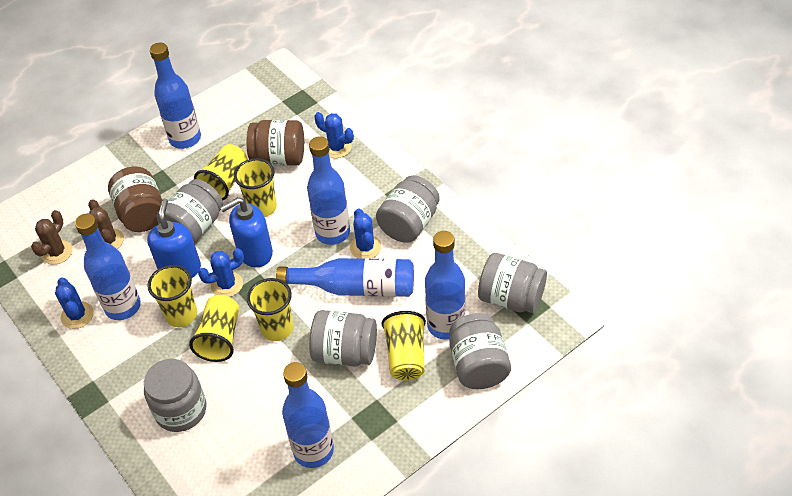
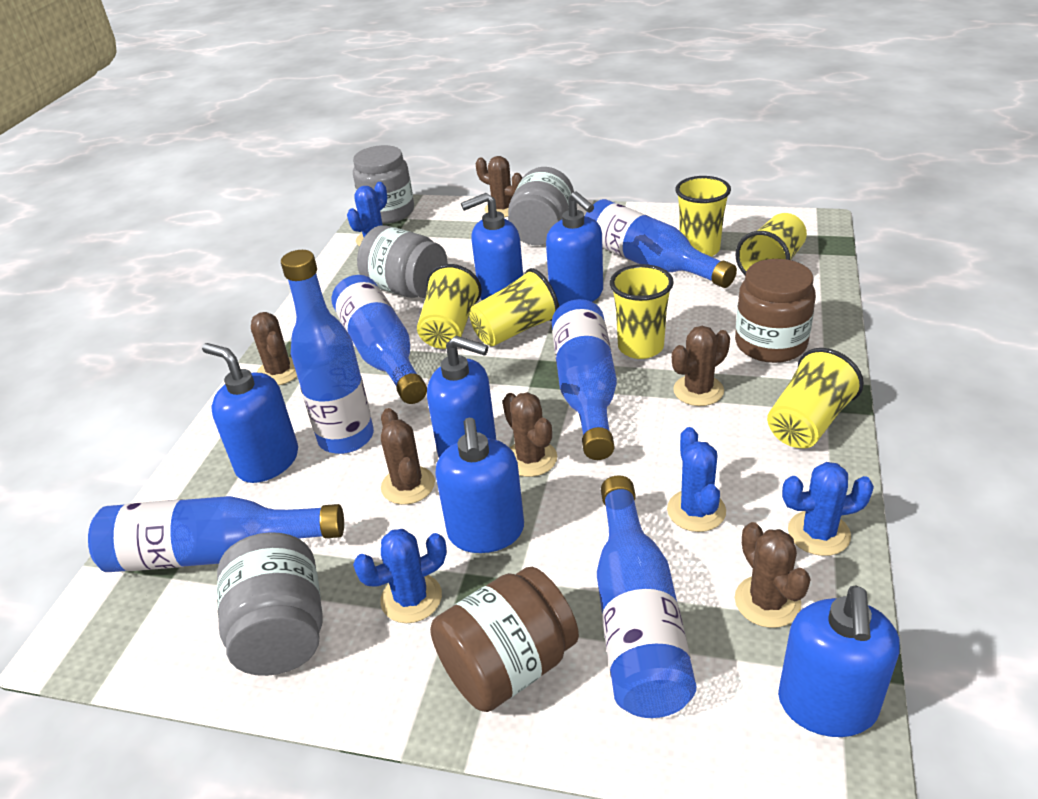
blue soap dispenser: [147,198,201,278] [220,197,273,268] = 2 -> [202,343,298,483] [427,336,496,458] [435,418,524,553] [461,193,523,300] [546,191,603,306] [778,585,900,737] = 6
brown cactus: [31,210,73,265] [88,199,124,249] = 2 -> [251,312,297,385] [381,408,435,505] [476,156,523,217] [503,392,557,477] [672,326,730,406] [735,522,811,628] = 6
grey jar: [144,359,206,432] [157,179,223,243] [309,310,377,367] [376,175,440,243] [449,313,511,389] [478,253,547,313] = 6 -> [217,532,323,676] [353,145,414,224] [357,225,447,298] [508,167,574,245] = 4

